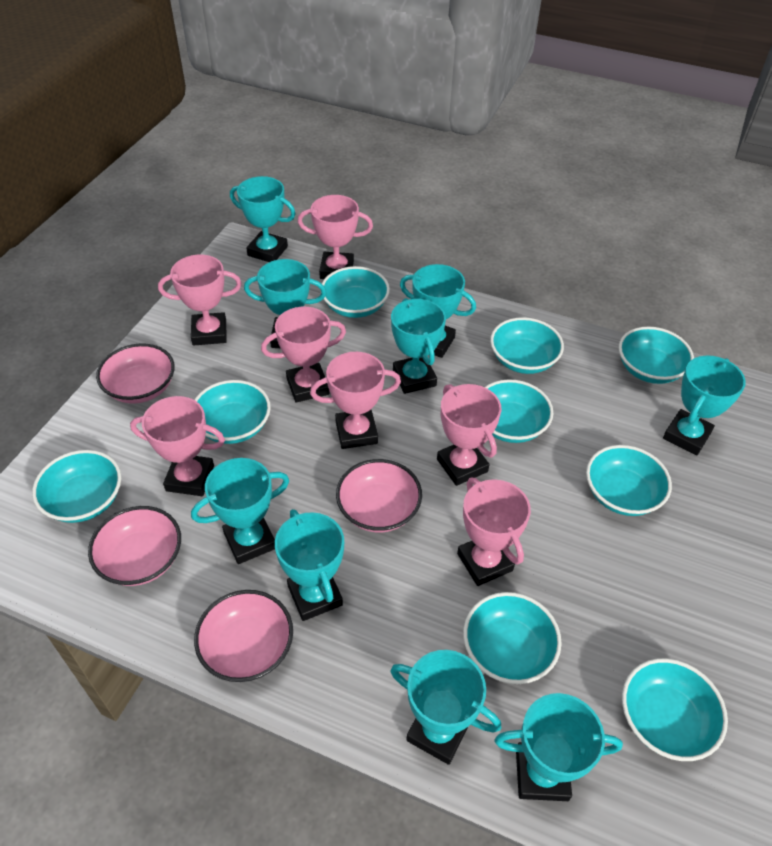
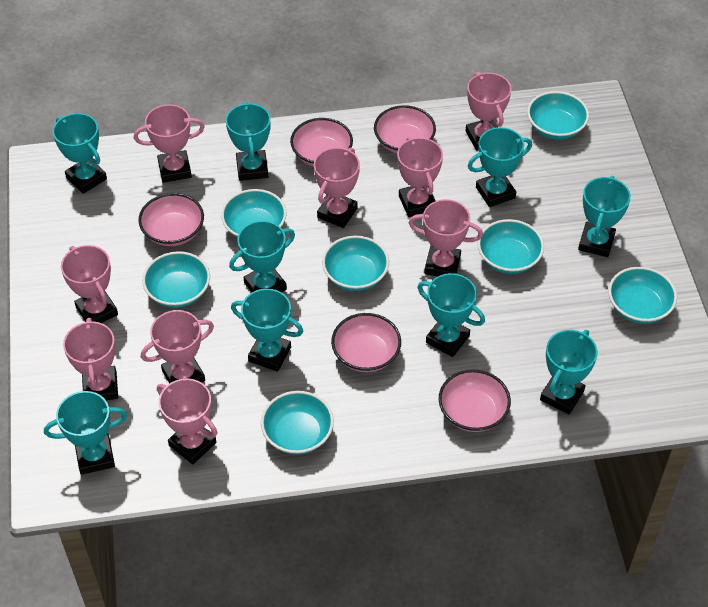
pink bowl: [88,506,181,586] [96,343,175,404] [194,590,293,682] [336,459,422,532] = 4 -> [138,193,204,246] [290,118,353,167] [331,313,401,372] [374,105,436,153] [439,369,511,432] = 5
pink trophy: [130,396,225,496] [158,255,242,345] [261,307,346,403] [298,195,373,279] [310,352,401,449] [437,384,501,486] [457,478,531,586] = 7 -> [61,245,118,323] [63,318,118,400] [134,104,205,183] [141,310,214,384] [157,378,218,465] [314,147,360,228] [397,136,443,217] [409,199,483,276] [466,72,512,151] = 9
turquoise bowl: [32,450,121,523] [195,380,271,444] [322,266,390,318] [463,592,562,684] [485,379,553,443] [490,317,564,374] [586,445,672,516] [619,326,694,384] [622,658,728,761] = 9 -> [142,251,210,308] [221,189,287,238] [261,391,334,455] [322,236,389,291] [477,219,544,274] [527,91,589,140] [608,267,677,324] = 7

